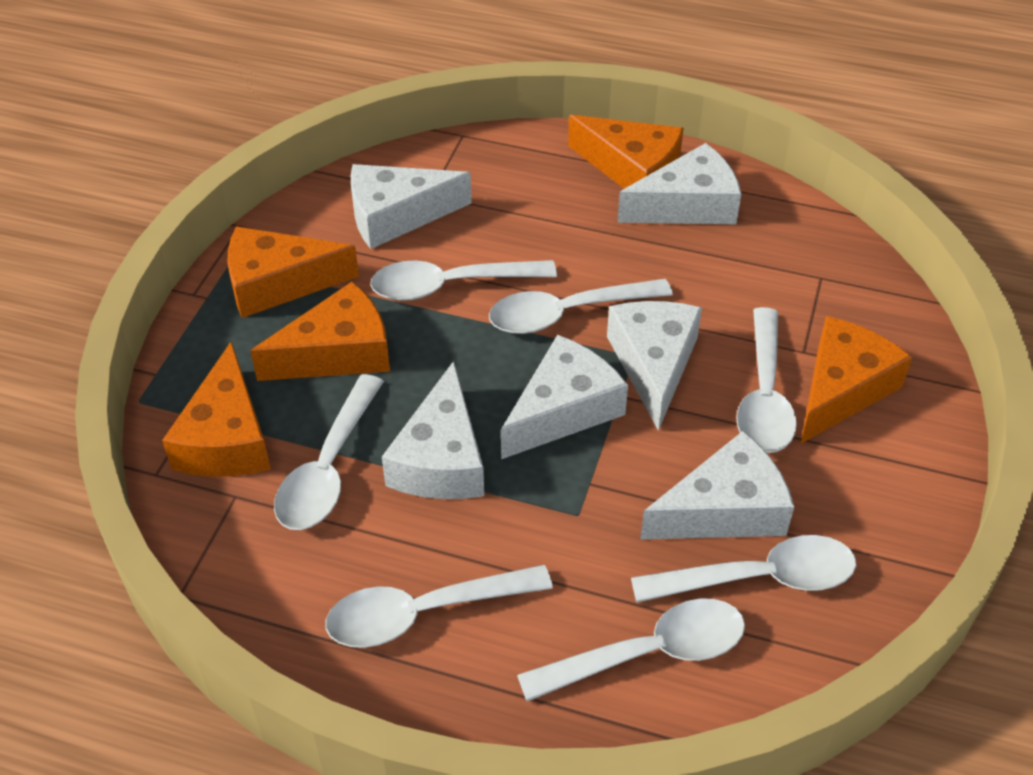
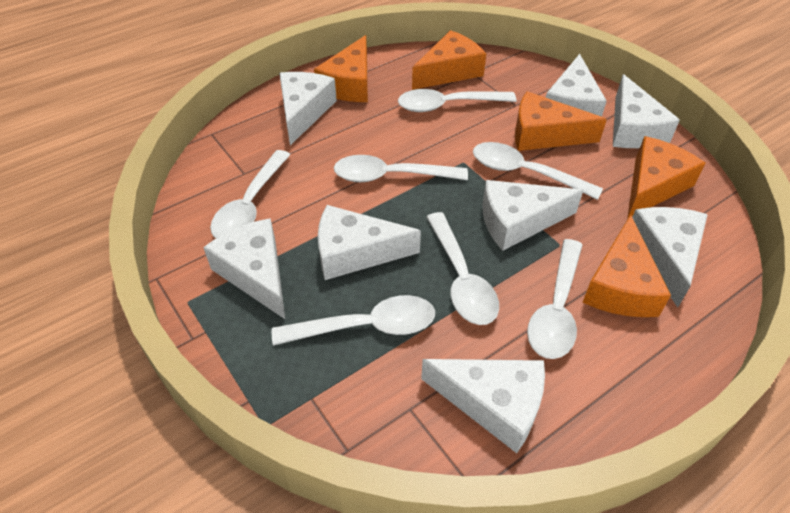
white cheese: [351,164,472,249] [382,361,484,499] [501,335,628,459] [607,301,702,431] [617,143,741,224] [640,431,794,539] = 6 -> [203,218,285,319] [279,72,337,145] [318,205,421,280] [421,359,545,453] [483,180,583,251] [546,54,607,117] [613,74,680,148] [632,207,708,307] = 8

